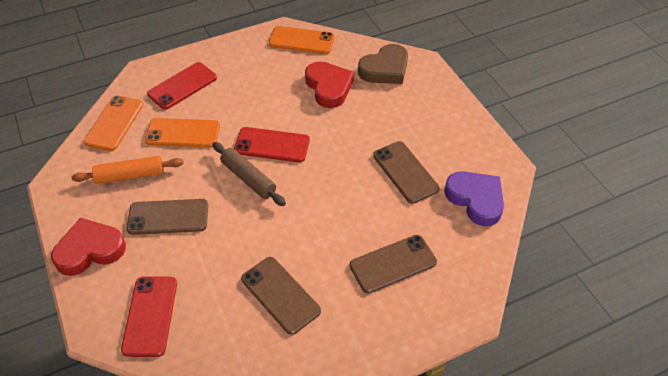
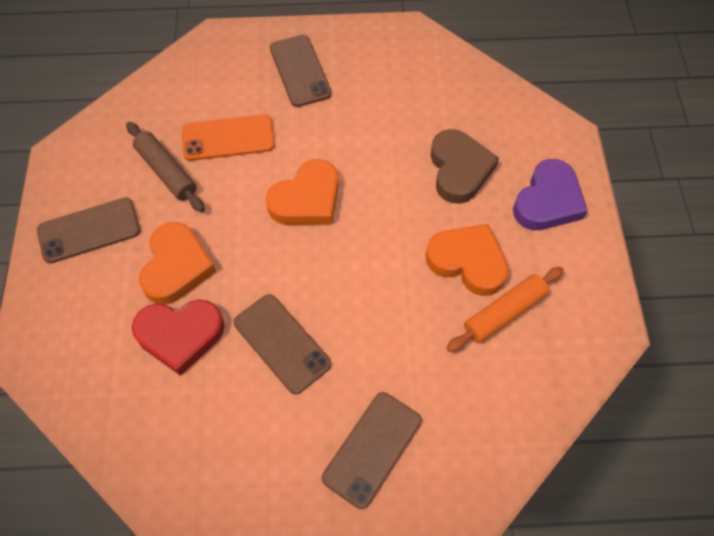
orange heart: none = 0 -> [139,222,216,304] [266,159,339,225] [426,224,509,296] = 3
orange phone: [84,96,143,151] [145,118,220,148] [269,26,335,54] = 3 -> [182,114,275,161] = 1
red heart: [51,218,126,276] [305,61,354,108] = 2 -> [132,300,225,376] = 1
red phone: [121,276,177,357] [147,62,217,110] [234,127,310,162] = 3 -> none = 0

